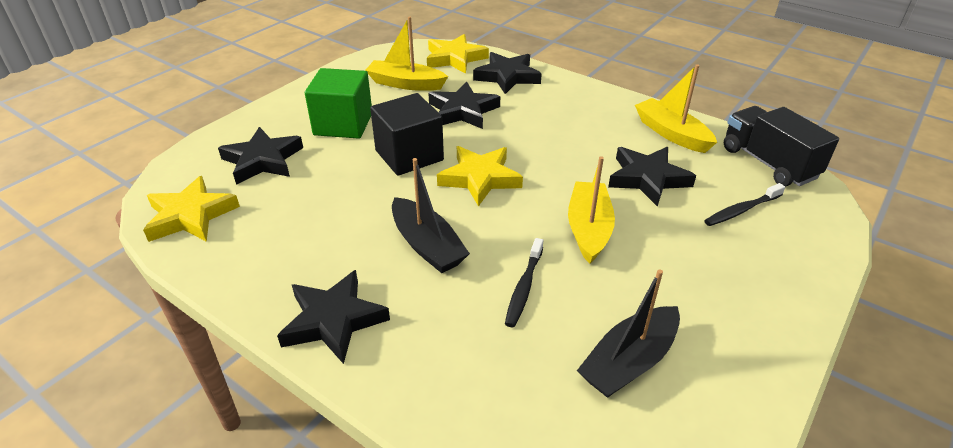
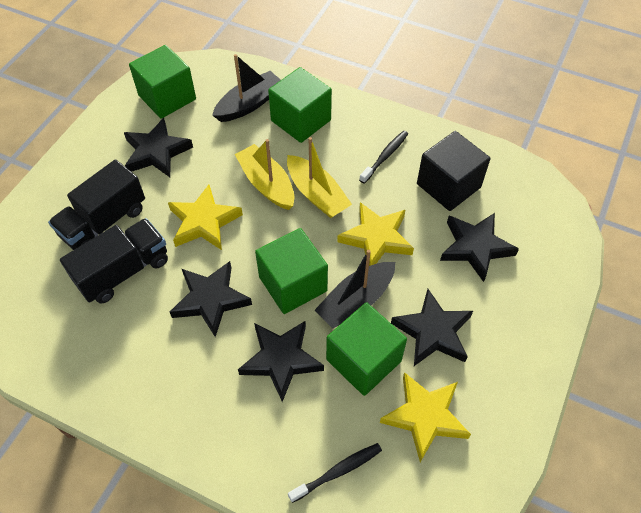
black truck: [724,106,839,187] = 1 -> [48,159,145,250] [60,218,168,303] = 2
green cube: [305,68,372,139] = 1 -> [129,45,196,119] [255,228,328,314] [268,67,332,143] [326,302,407,396] = 4
yellow boat: [365,16,448,91] [568,156,615,264] [635,64,717,153] = 3 -> [235,139,294,210] [287,137,352,218] = 2

